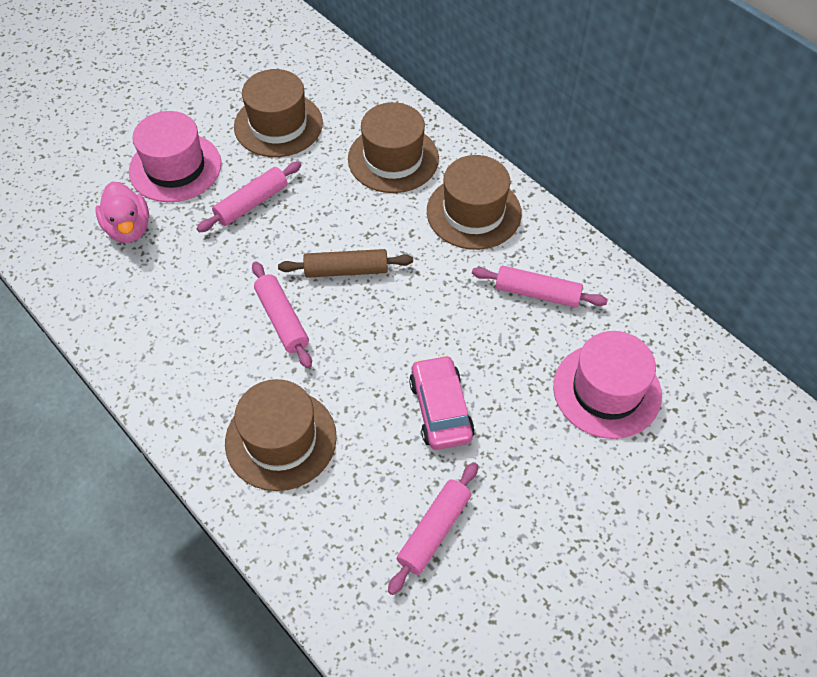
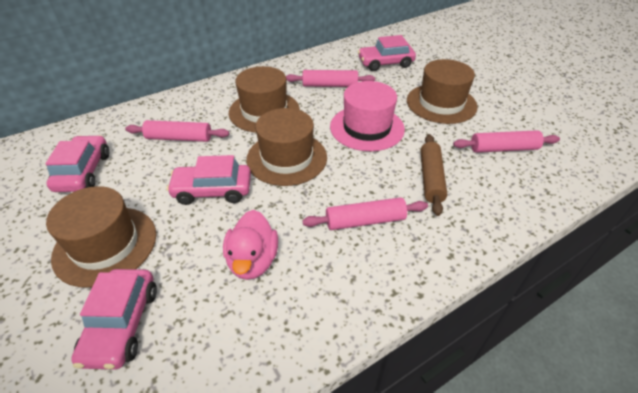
pink car: [409,355,475,450] = 1 -> [45,135,109,192] [71,269,157,370] [167,155,251,205] [358,35,416,71] = 4
pink hat: [129,111,221,202] [553,331,662,439] = 2 -> [330,81,405,151] = 1

